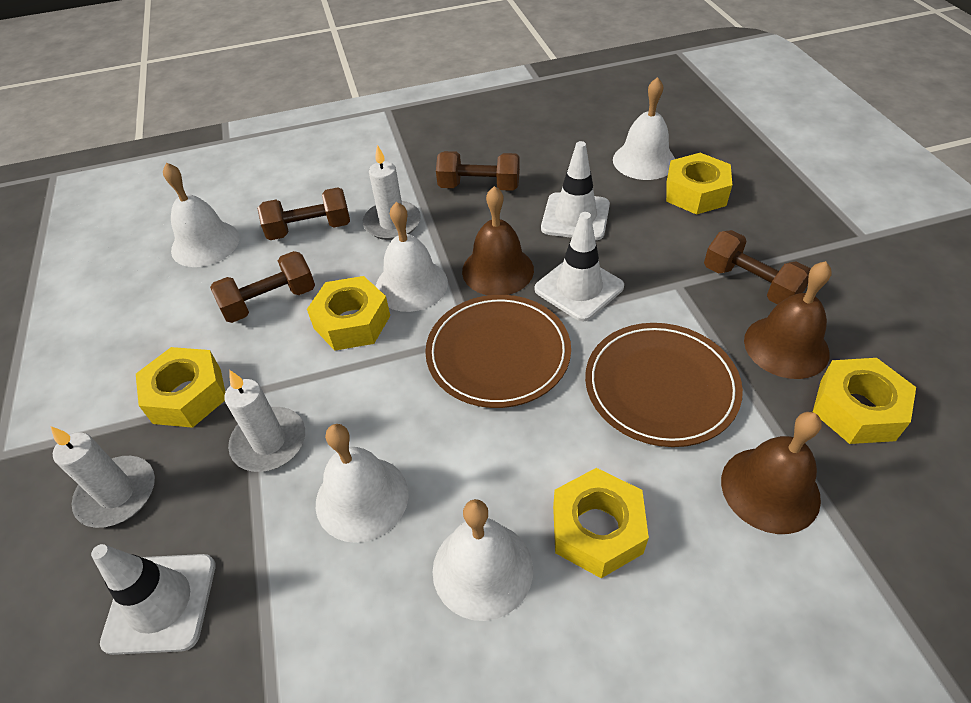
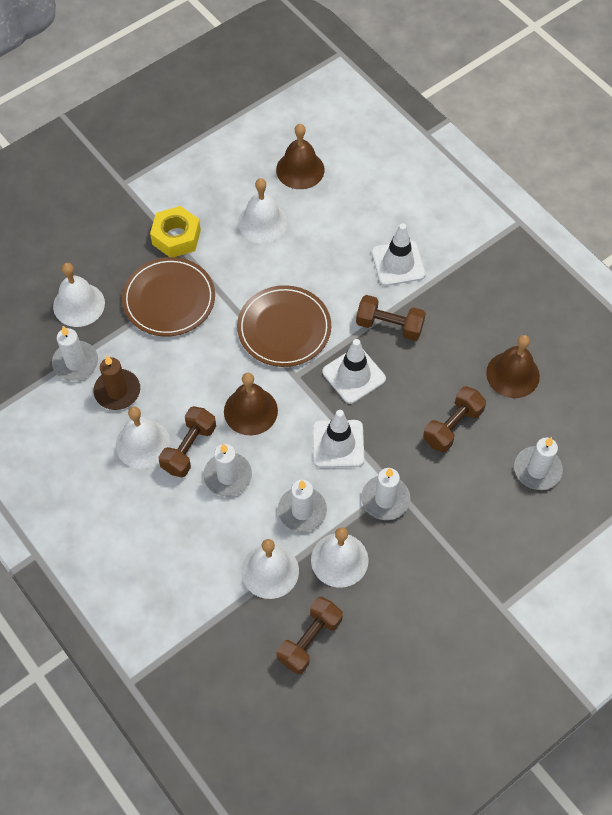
brown candle: none = 0 -> [93,356,140,410] = 1
white candle: [50,426,155,528] [224,370,305,472] [363,145,421,240] = 3 -> [52,326,98,381] [203,444,252,496] [278,480,327,532] [361,468,410,520] [514,437,563,490] = 5
yellow nut: [136,347,225,428] [307,276,390,350] [553,468,649,578] [666,153,732,215] [813,358,916,444] = 5 -> [150,206,201,257] = 1

